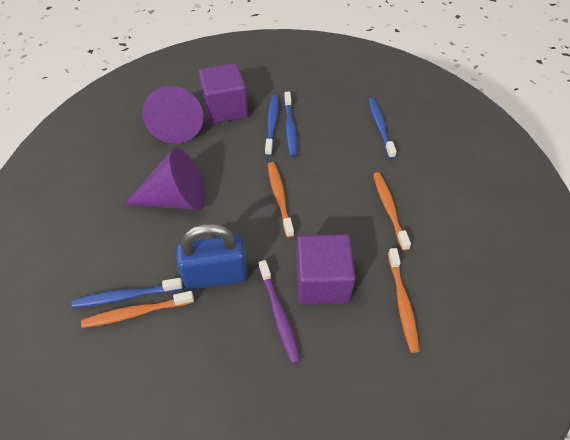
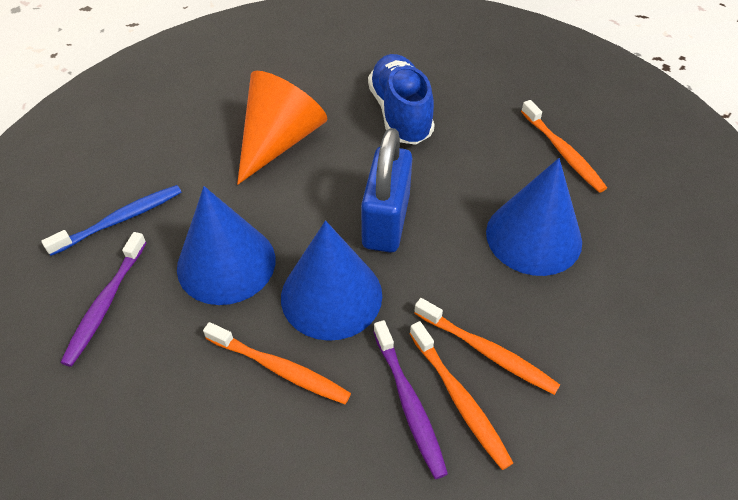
blue cone: none = 0 -> [177,186,275,305] [281,220,382,341] [486,158,582,276] = 3
blue shoe: none = 0 -> [368,54,434,145] = 1
blue toothbrush: [71,278,183,308] [265,95,279,156] [284,92,297,157] [368,97,397,159] = 4 -> [41,185,182,256] = 1
orange cone: none = 0 -> [237,71,327,185] = 1
purple cone: [124,148,206,210] [142,86,203,144] = 2 -> none = 0
purple cube: [199,63,248,124] [296,234,355,305] = 2 -> none = 0
purple toothbrush: [259,260,300,364] = 1 -> [60,232,147,367] [373,320,448,479] = 2

